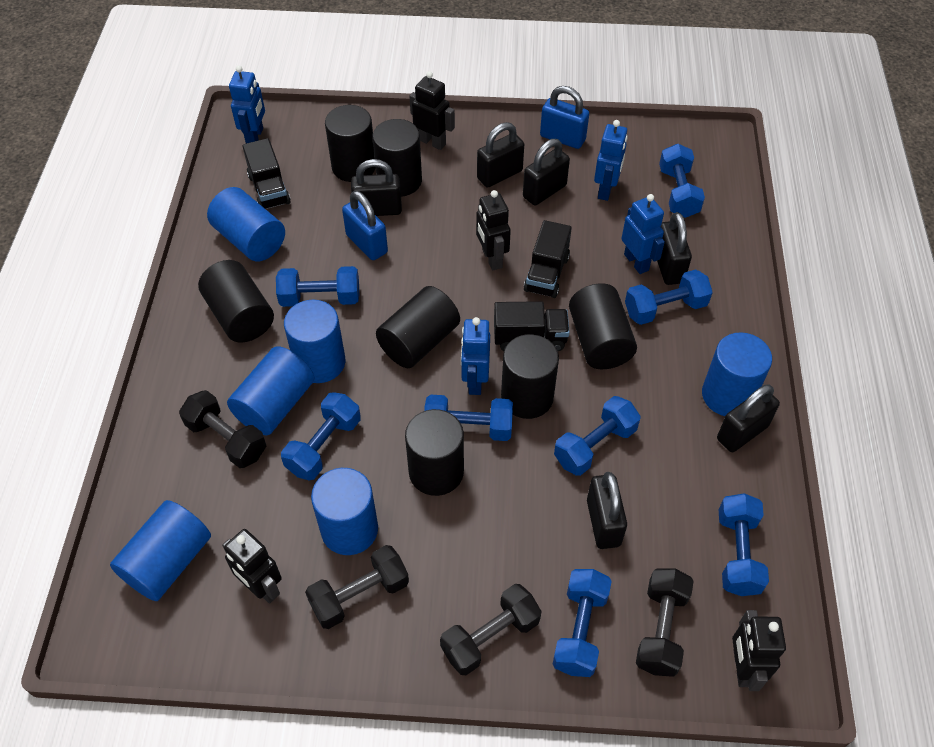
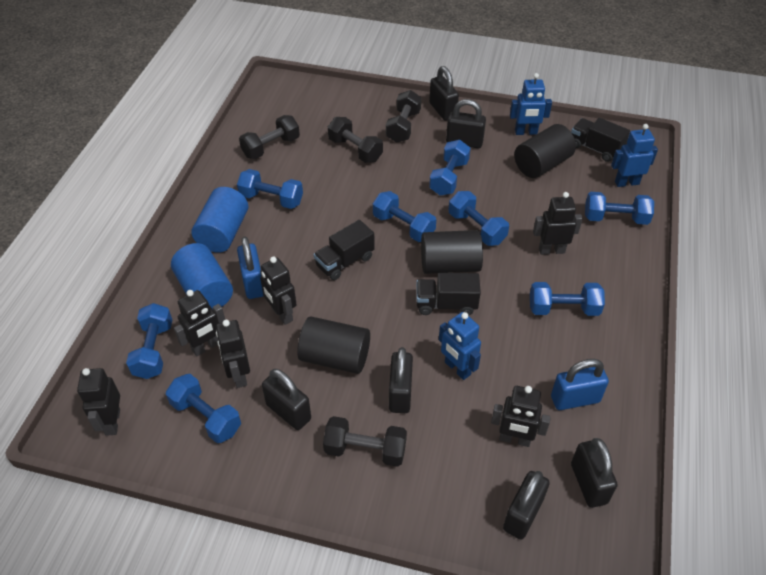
black cylinder: [198,260,274,343] [325,105,376,182] [372,119,422,197] [376,286,460,368] [405,409,464,496] [501,334,559,419] [569,283,637,369] = 7 -> [297,317,370,374] [421,230,483,274] [514,124,576,178] = 3
black robot: [222,529,282,604] [410,71,455,150] [476,190,511,271] [732,610,786,691] = 4 -> [77,368,120,436] [174,290,225,356] [216,320,250,388] [260,256,297,325] [491,386,551,447] [533,192,583,255] = 6
blue cylinder: [110,500,211,601] [207,187,285,261] [227,346,315,435] [284,300,345,383] [311,468,378,555] [702,332,772,416] = 6 -> [171,243,233,309] [191,187,248,253] = 2
blue robot: [229,65,265,143] [461,317,490,395] [594,120,628,201] [621,194,665,274] = 4 -> [439,312,481,380] [510,73,552,135] [611,124,658,187] = 3

